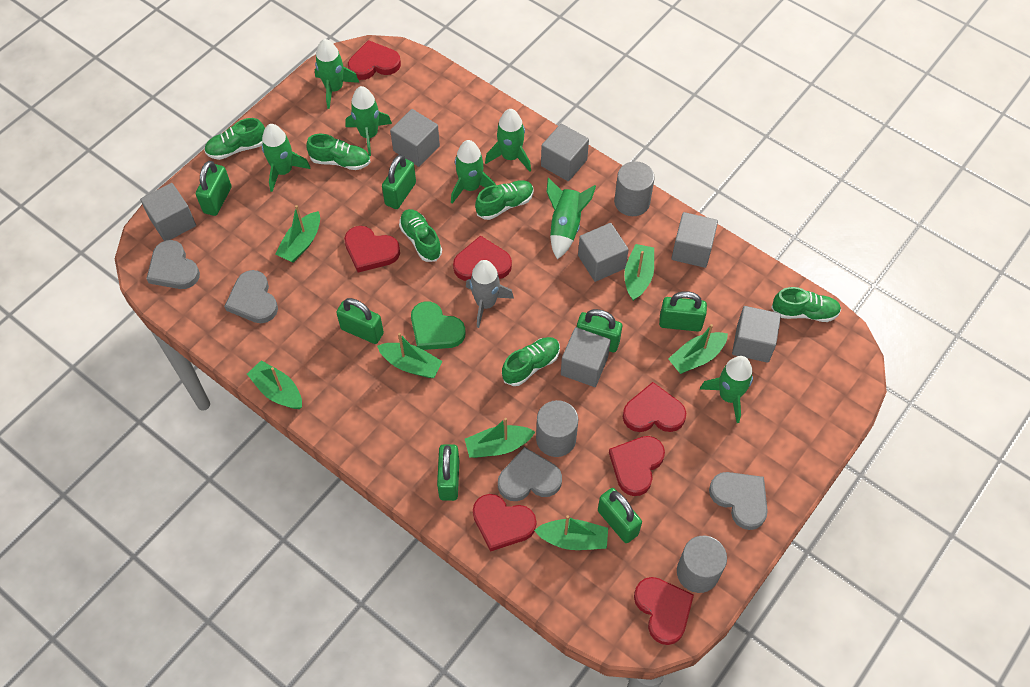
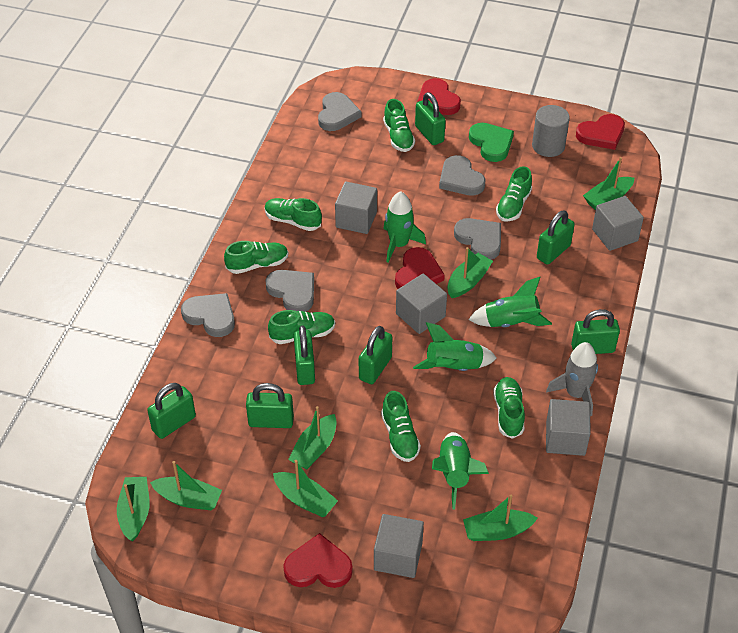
green rocket: [262,124,311,192] [315,39,359,109] [345,86,392,156] [451,140,496,204] [485,109,531,172] [547,178,596,259] [700,356,753,423] = 7 -> [383,191,426,263] [413,322,497,371] [432,432,489,510] [468,277,552,327] = 4
green shoe: [204,118,265,160] [306,134,371,170] [399,209,442,262] [475,180,534,220] [502,337,560,386] [771,287,841,322] = 6 -> [224,241,289,274] [265,198,322,231] [268,310,335,344] [381,391,421,462] [383,99,415,152] [493,377,525,439] [496,166,532,222] = 7
grey cube: [140,183,196,241] [390,109,440,167] [541,123,589,181] [561,327,611,387] [578,223,629,282] [671,212,718,268] [732,306,781,363] = 7 -> [335,181,377,234] [374,514,424,578] [396,274,447,334] [546,399,591,456] [592,196,644,251] = 5
grey cylinder: [536,400,578,457] [614,161,655,216] [677,536,727,593] = 3 -> [532,105,570,157] = 1
grey heart: [146,240,200,289] [224,270,278,323] [498,447,562,501] [709,472,768,530] = 4 -> [181,293,235,337] [265,270,314,312] [318,92,362,131] [439,155,485,196] [454,218,501,260] = 5
red heart: [344,226,400,273] [348,40,401,80] [453,236,512,281] [473,494,536,552] [609,436,665,496] [623,382,686,432] [634,577,694,645] = 7 -> [283,533,353,588] [395,247,445,289] [417,78,461,115] [576,114,625,150] = 4

